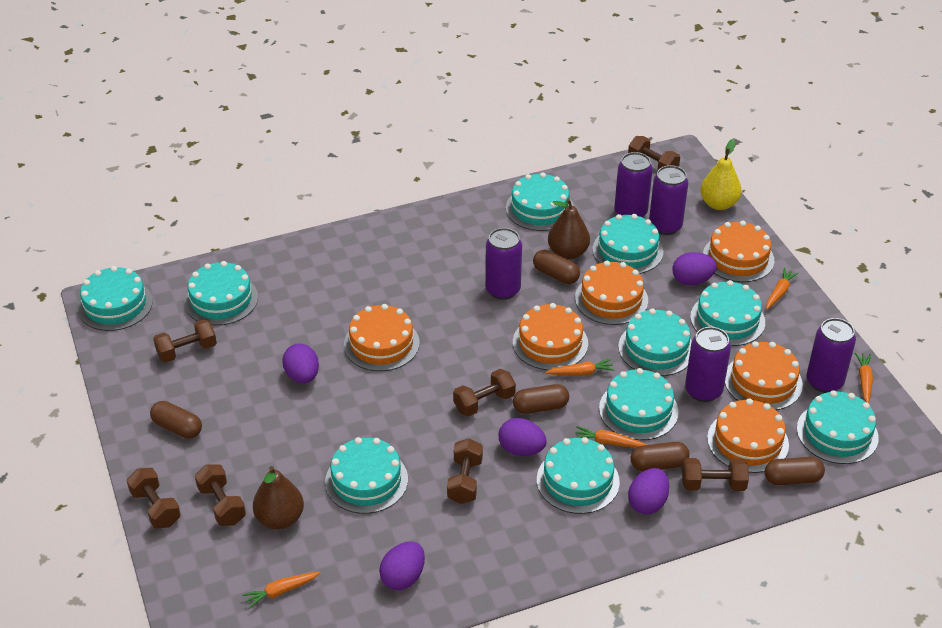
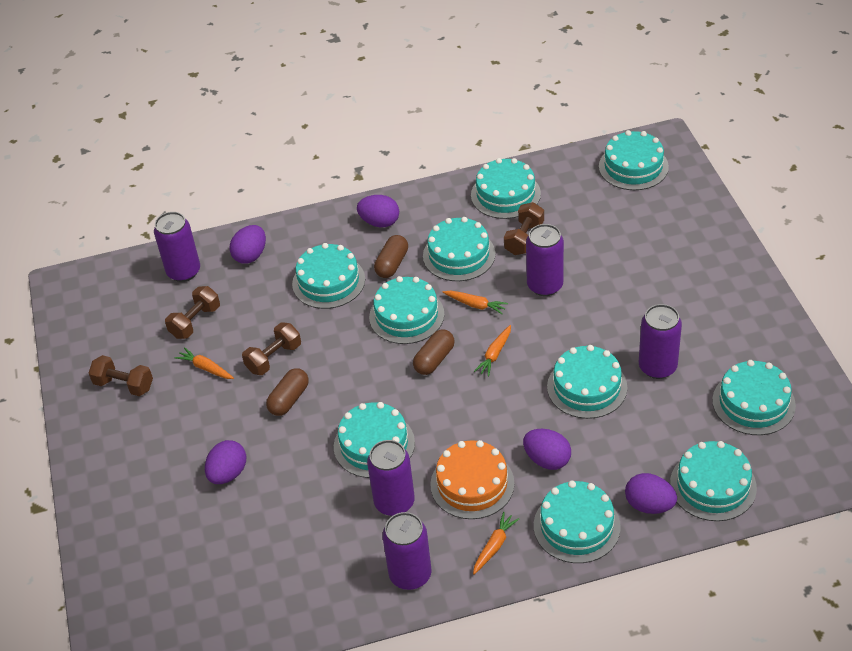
brown capsule: [150,401,202,438] [513,384,569,414] [533,250,580,284] [631,442,690,471] [765,457,825,485] = 5 -> [266,368,309,416] [374,235,408,278] [413,329,455,375] = 3
brown dumbbell: [127,468,181,529] [153,319,217,363] [195,464,246,526] [447,438,483,504] [453,369,516,417] [628,136,680,170] [682,458,749,491] = 7 -> [89,355,153,396] [165,286,220,339] [242,322,301,375] [504,202,544,255] = 4
brown pear: [253,466,304,529] [548,199,590,260] = 2 -> none = 0
orange cake: [344,304,420,371] [513,303,588,370] [575,261,648,325] [703,221,774,282] [707,398,789,473] [725,341,803,410] = 6 -> [430,440,514,519] = 1
orange carrot: [242,572,321,609] [545,359,615,376] [575,426,647,448] [766,268,799,310] [855,353,873,403] = 5 -> [175,347,234,379] [443,290,508,314] [473,512,519,575] [474,325,511,376] = 4
yellow pear: [700,139,742,210] = 1 -> none = 0

